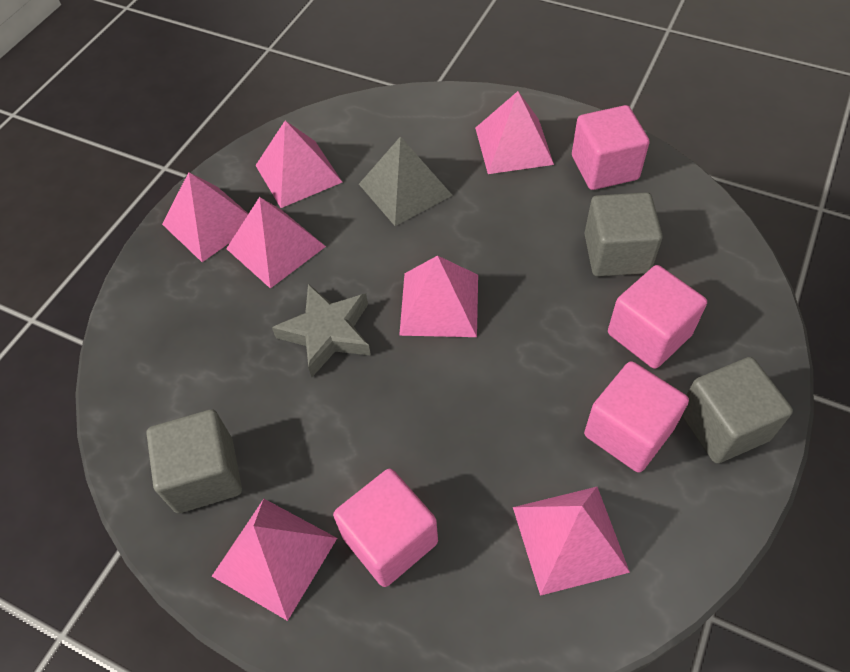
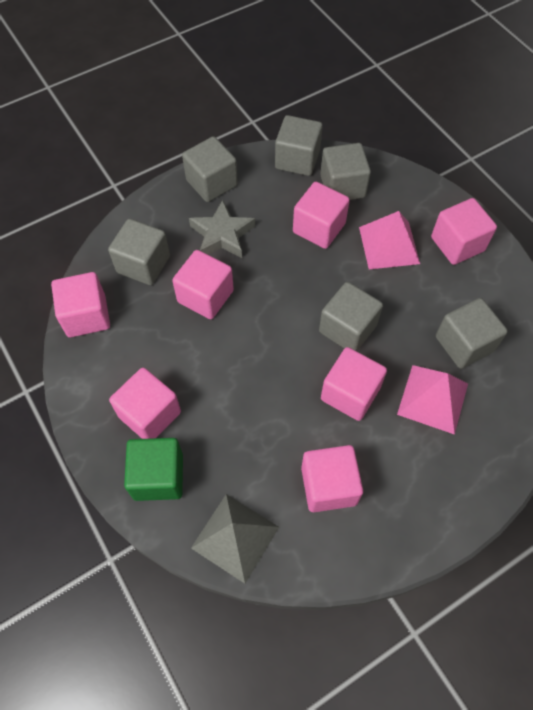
green cube: none = 0 -> [124,438,183,501] = 1
grey cube: [146,409,242,513] [584,192,663,277] [682,357,793,463] = 3 -> [108,219,170,285] [182,136,238,202] [275,115,323,176] [319,282,383,351] [320,143,371,200] [436,298,508,369] = 6
pink cube: [333,469,438,587] [572,105,650,190] [584,361,689,473] [608,265,707,369] = 4 -> [51,272,110,337] [109,368,181,439] [172,250,234,319] [293,182,350,249] [301,445,363,512] [321,347,387,421] [431,198,497,265] = 7
pink pyramid: [162,172,248,262] [212,499,337,621] [226,197,326,289] [255,121,342,208] [399,255,478,337] [475,91,554,174] [513,487,630,596] = 7 -> [359,211,420,269] [397,365,468,435] = 2

